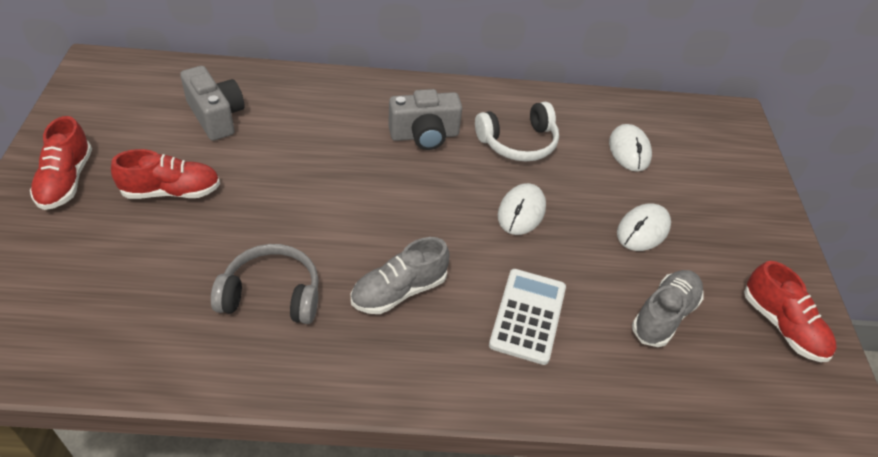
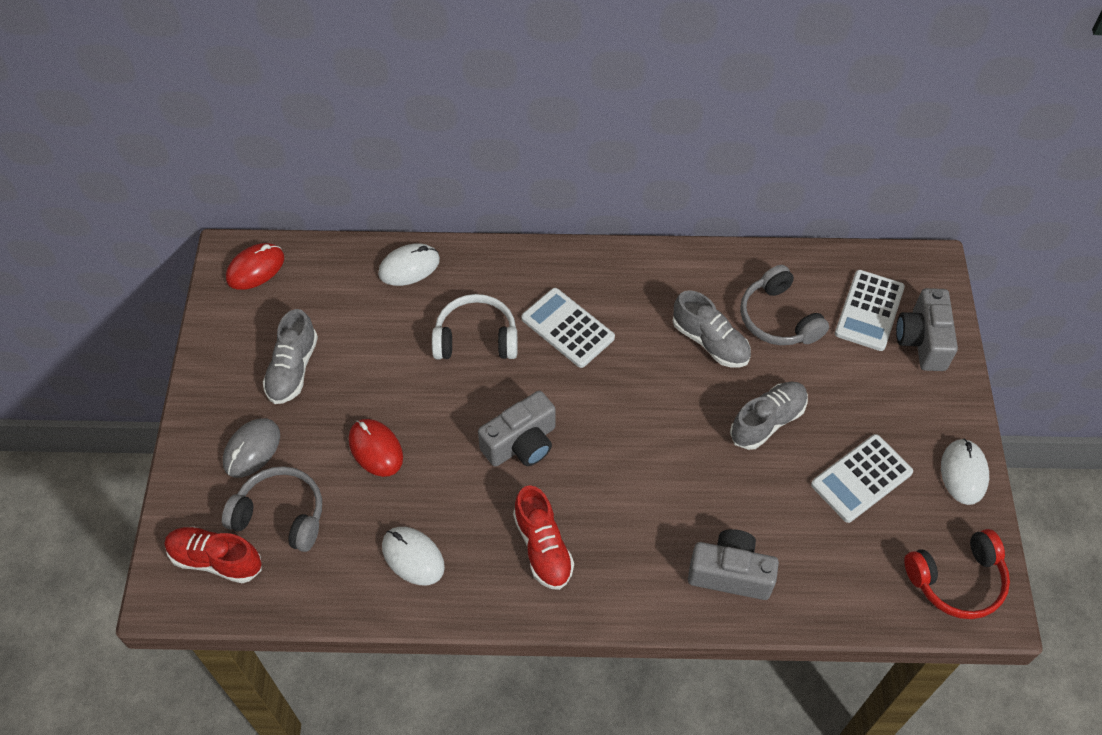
grey camera: [180,66,244,141] [388,89,462,150] = 2 -> [478,391,556,467] [688,529,779,600] [896,288,958,371] = 3
grey headphones: [211,244,319,324] = 1 -> [222,466,322,552] [740,265,829,345] = 2
grey mouse: none = 0 -> [223,418,280,478] = 1
grey shoe: [351,237,450,314] [632,270,704,347] = 2 -> [263,309,318,404] [673,290,751,367] [730,382,808,450] = 3
red headphones: none = 0 -> [904,529,1010,619] = 1
red mouse: none = 0 -> [226,243,284,290] [349,419,403,477] = 2
red shoe: [30,116,92,210] [111,149,220,199] [744,261,836,362] = 3 -> [165,526,262,583] [513,485,574,590] = 2
white calculator: [489,269,566,365] = 1 -> [521,288,615,368] [811,434,913,523] [835,270,905,351] = 3

